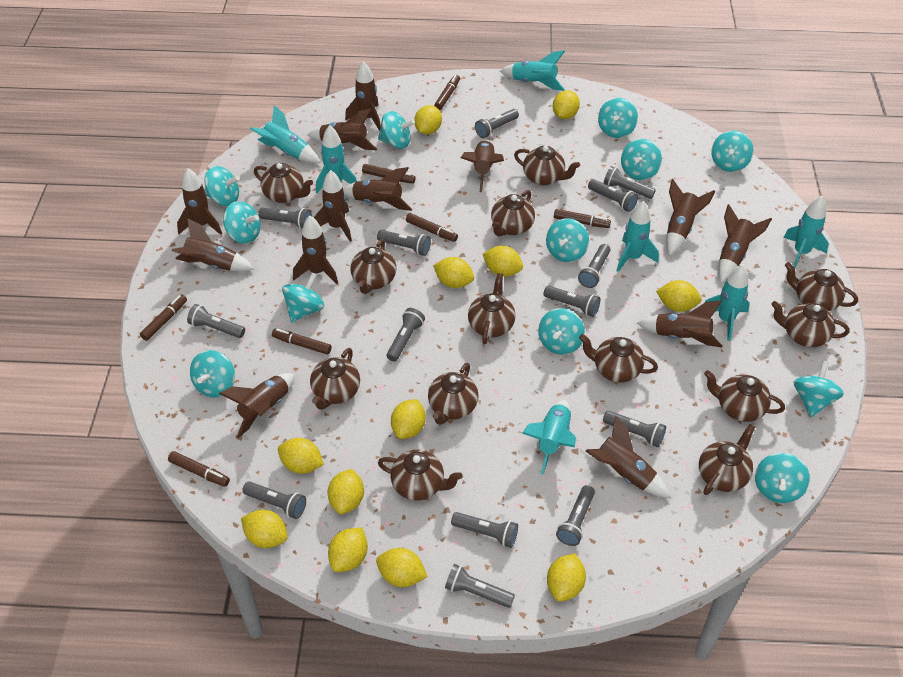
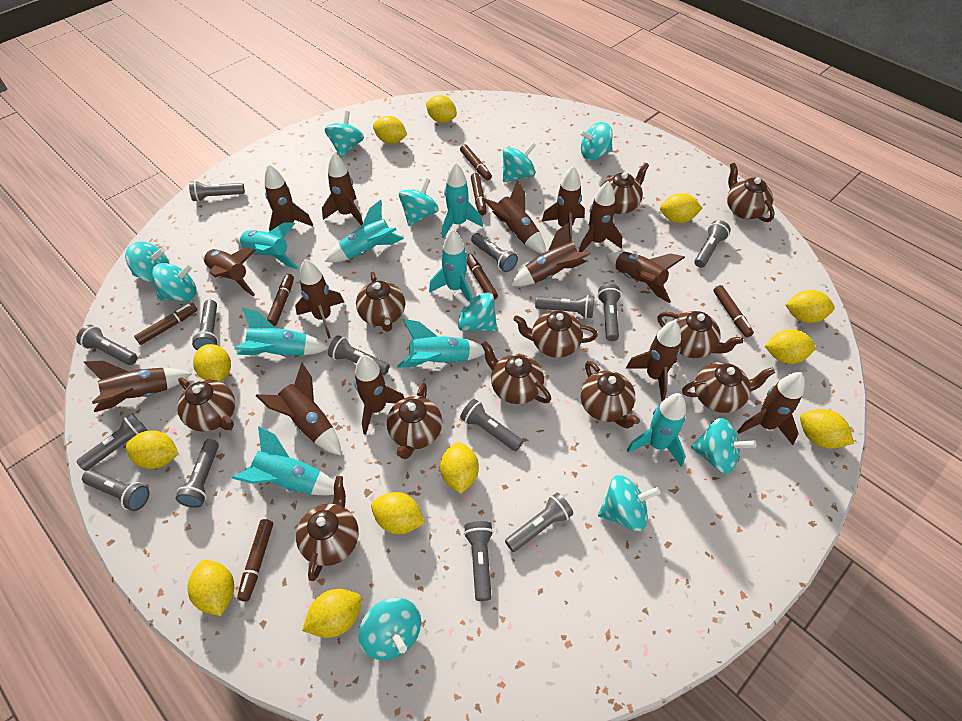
brown rocket: [172,218,254,272] [177,168,222,235] [219,373,294,438] [293,216,338,284] [308,108,377,150] [314,170,352,242] [343,167,412,211] [345,61,381,131] [461,140,504,192] [586,415,670,498] [637,301,722,348] [666,179,715,256] [718,204,772,283] = 13 -> [84,361,191,412] [202,247,256,296] [256,363,341,455] [265,165,313,232] [295,259,344,339] [322,153,363,226] [354,355,404,435] [483,180,546,254] [510,222,591,286] [542,166,585,243] [579,181,622,252] [606,251,685,303] [626,320,681,401] [737,372,805,445] = 14
brown teapot: [254,163,313,203] [310,348,360,410] [350,239,396,294] [378,450,463,501] [428,363,479,425] [468,273,516,344] [491,190,535,236] [514,146,580,185] [579,334,658,383] [699,424,755,495] [704,370,785,422] [771,301,849,347] [785,262,858,311] = 13 -> [177,377,235,431] [296,476,359,581] [356,272,405,332] [387,383,442,459] [481,341,551,404] [513,310,598,358] [581,361,640,429] [601,162,649,214] [657,311,743,358] [682,362,775,413] [727,163,775,222] = 11
turquoise rocket: [250,105,320,163] [316,125,357,193] [500,50,565,91] [522,400,576,475] [616,201,659,272] [705,264,750,341] [783,196,829,268] = 7 -> [232,426,335,495] [234,307,329,357] [235,222,298,269] [325,200,404,262] [397,319,485,368] [429,229,472,301] [442,163,483,239] [627,393,686,467] = 8
turquoise spinning top: [190,350,235,398] [204,166,240,206] [223,201,261,244] [282,273,324,322] [378,111,415,149] [538,308,585,355] [546,218,589,262] [598,98,638,138] [621,139,662,180] [711,131,754,172] [755,453,810,503] [794,360,844,417] = 12 -> [125,242,170,283] [152,263,196,302] [325,111,364,158] [358,598,421,660] [399,178,439,226] [454,291,497,331] [503,142,536,182] [579,122,613,160] [598,475,660,531] [691,418,756,474] = 10

